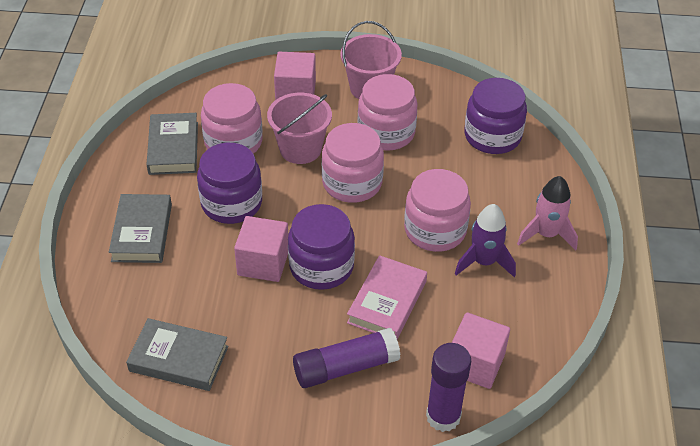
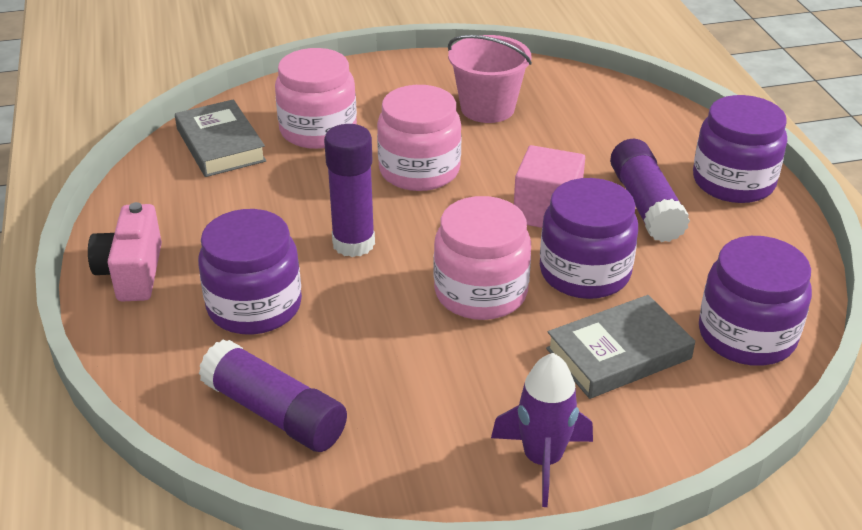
grey book: [109,194,172,263] [126,318,229,391] [146,113,198,175] = 3 -> [175,99,266,177] [546,295,695,399] = 2
pink book: [347,255,427,340] = 1 -> none = 0
pink bucket: [267,93,332,164] [340,21,402,99] = 2 -> [448,35,532,123] = 1
pink camera: none = 0 -> [88,202,162,301] = 1
pink cube: [234,216,288,282] [274,52,316,100] [452,312,510,389] = 3 -> [514,145,585,228] = 1
pink jar: [201,83,263,154] [322,123,384,203] [357,74,418,151] [404,169,471,252] = 4 -> [275,48,357,149] [377,85,462,191] [434,196,531,320] = 3
pink rocket: [517,176,578,251] = 1 -> none = 0
purple glue stick: [293,328,400,388] [426,343,471,432] = 2 -> [198,339,347,452] [324,124,375,257] [610,139,690,242] = 3
purple jar: [197,143,262,224] [288,204,355,290] [464,78,527,154] = 3 -> [198,209,302,335] [540,178,638,299] [693,95,787,203] [699,236,812,366] = 4

